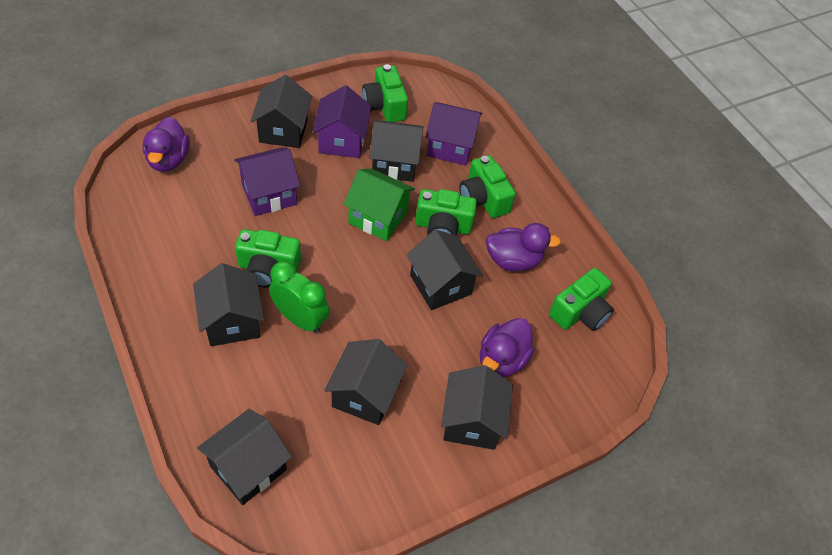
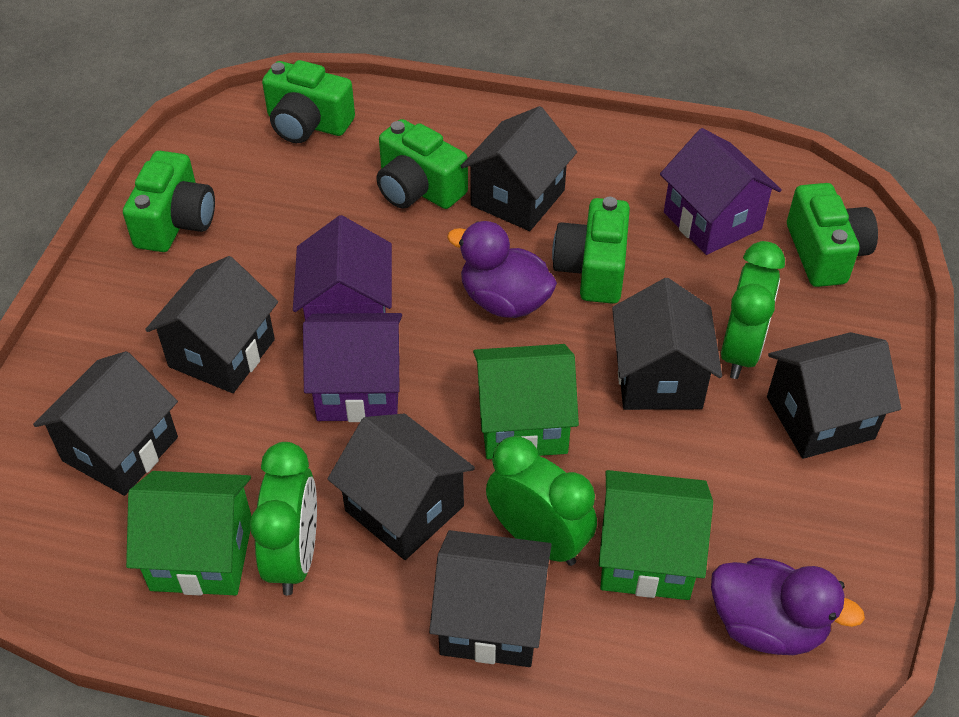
green clock: [269,261,330,334] = 1 -> [250,442,317,595] [486,436,597,566] [721,241,785,379] = 3
green house: [343,169,415,241] = 1 -> [126,471,252,596] [473,344,579,459] [599,470,713,600] = 3
purple duck: [143,117,190,172] [480,318,535,378] [486,223,561,271] = 3 -> [447,221,557,318] [711,558,865,655] = 2

